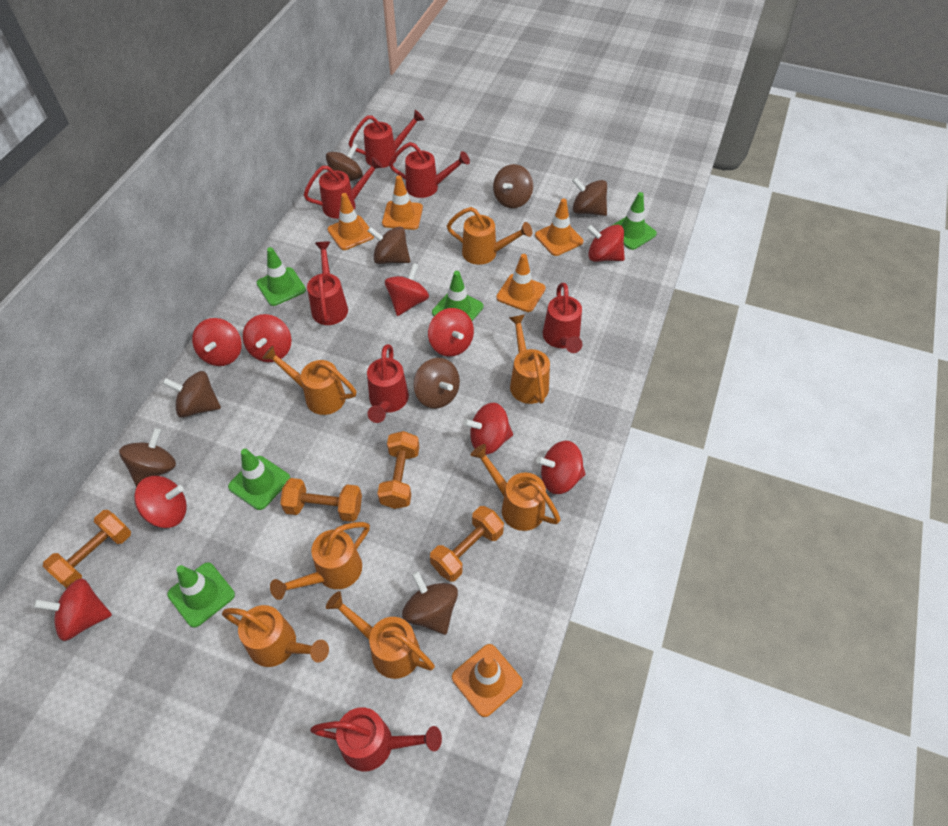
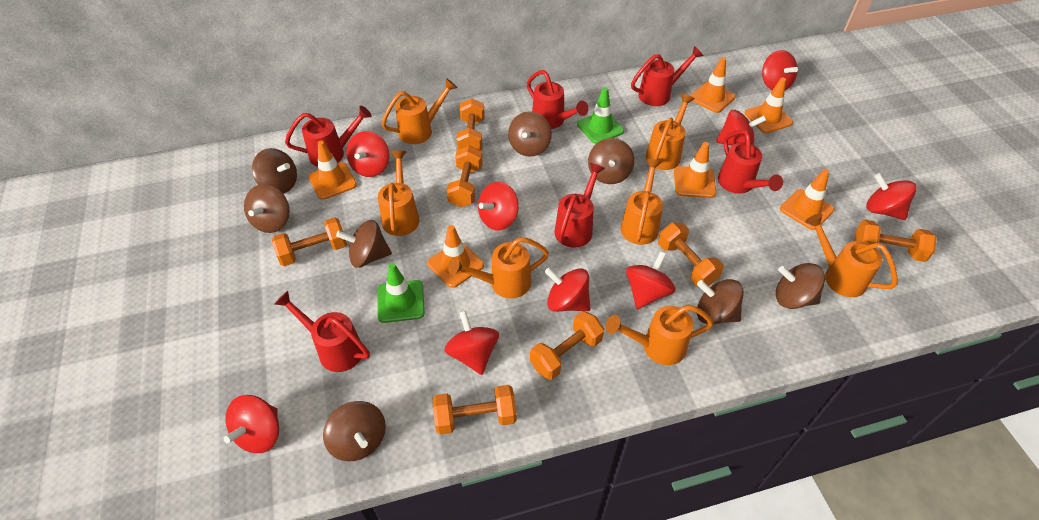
green traffic cone: [167,562,235,628] [228,449,290,510] [257,247,306,306] [432,271,483,321] [611,192,657,250] = 5 -> [377,263,425,323] [577,87,624,144] = 2
orange dumbbell: [43,510,131,588] [280,478,362,522] [377,431,419,509] [430,506,504,582] = 4 -> [272,217,347,266] [433,385,517,435] [446,146,483,207] [456,98,485,151] [530,311,604,380] [658,223,724,287] [854,220,937,262] = 7
orange traffic cone: [327,193,374,250] [382,175,423,230] [452,644,523,717] [496,254,546,312] [535,198,583,256] = 5 -> [309,141,357,200] [427,225,484,288] [674,142,716,198] [690,57,735,113] [745,77,793,133] [780,169,834,230] = 6
red watering can: [304,157,383,219] [307,242,348,325] [310,707,442,771] [349,110,424,168] [367,344,409,423] [389,142,470,198] [543,283,582,353] = 7 -> [274,291,370,372] [285,106,372,167] [526,70,589,129] [554,163,605,248] [631,46,703,106] [718,130,783,194] = 6

